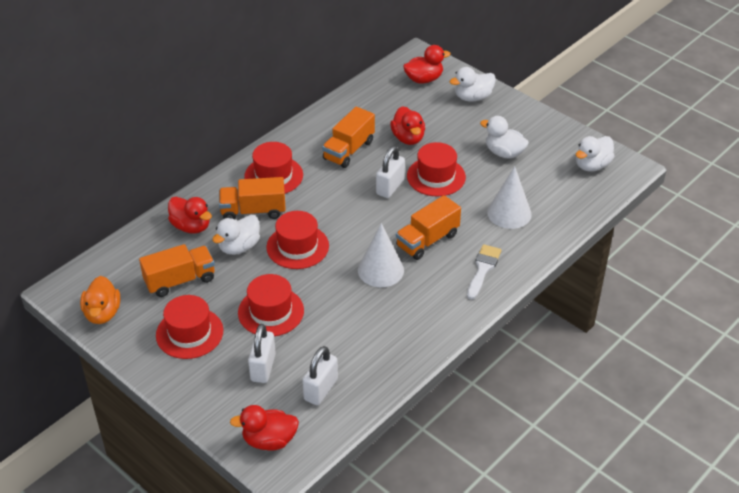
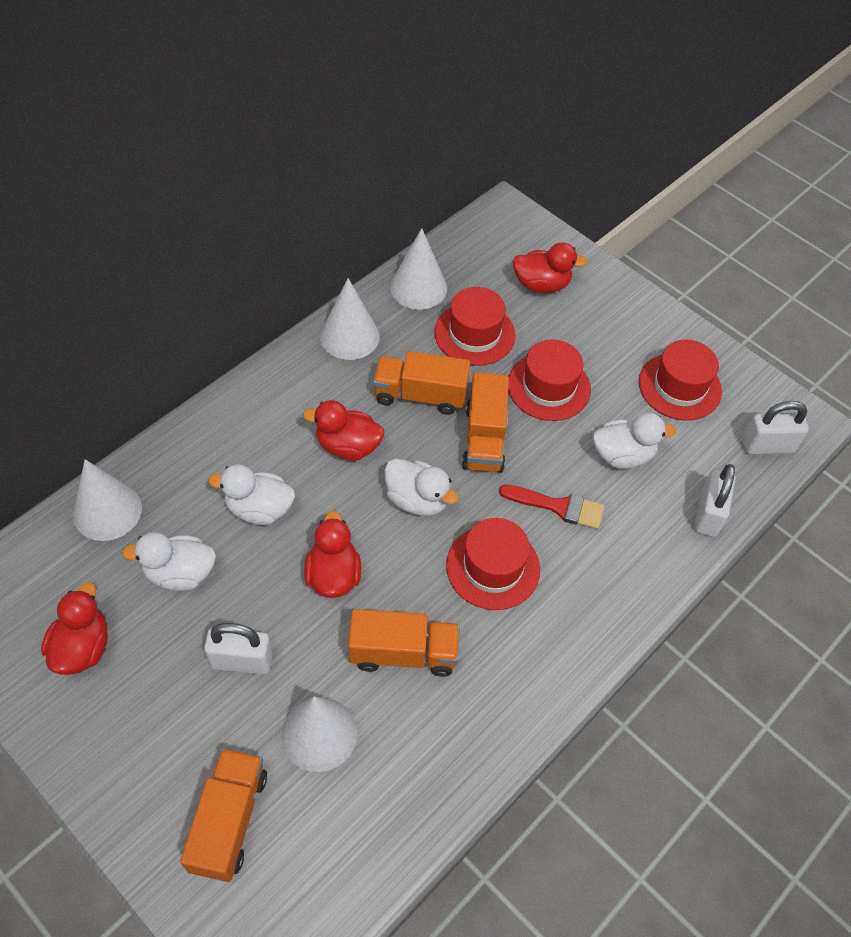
orange duck: [80,276,120,324] = 1 -> none = 0
red brush: none = 0 -> [499,484,604,530] = 1
red hat: [156,295,223,359] [238,274,304,336] [244,142,303,194] [266,211,329,269] [407,142,466,196] = 5 -> [434,287,516,366] [446,518,540,610] [508,339,591,421] [639,340,722,421] = 4
white brush: [467,244,502,300] = 1 -> none = 0
white cone: [358,223,404,287] [487,166,532,229] = 2 -> [73,459,142,541] [281,696,357,772] [320,278,380,360] [390,228,447,310] = 4

